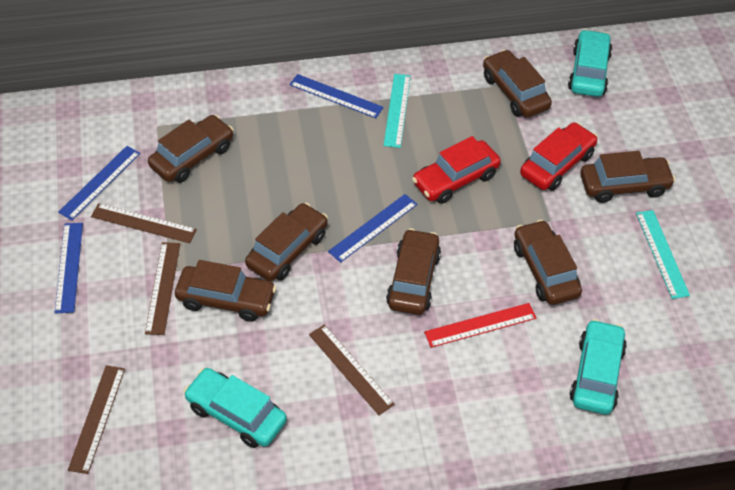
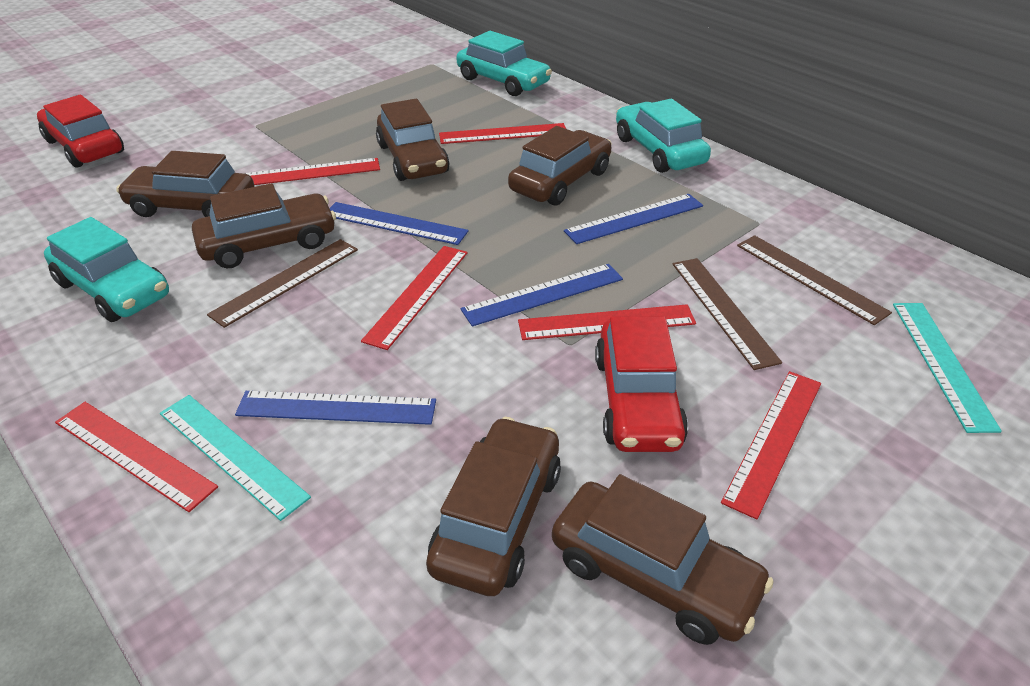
brown car: [148,115,234,183] [175,260,276,322] [245,203,328,281] [386,229,441,315] [483,49,552,118] [514,220,582,305] [580,151,676,203] = 7 -> [116,151,255,217] [192,183,336,268] [376,99,450,181] [426,417,561,596] [508,126,612,206] [552,474,774,645] = 6
brown ruler: [68,365,125,474] [91,203,197,243] [145,242,180,335] [309,324,395,415] = 4 -> [207,239,358,328] [673,258,782,370] [737,235,892,325] = 3
red ruler: [424,303,536,348] = 1 -> [55,402,218,512] [244,158,380,185] [361,246,468,350] [439,123,566,144] [518,304,696,340] [721,371,821,519] = 6

